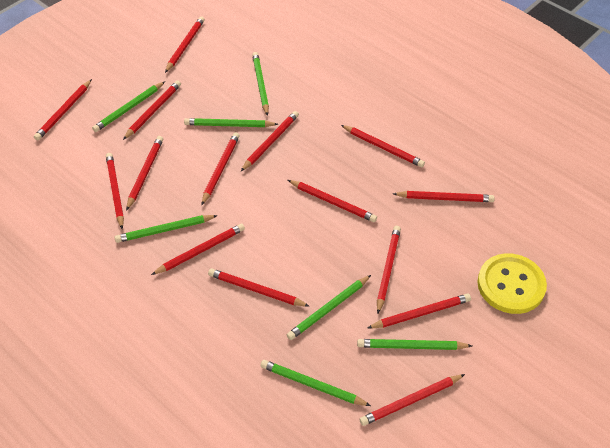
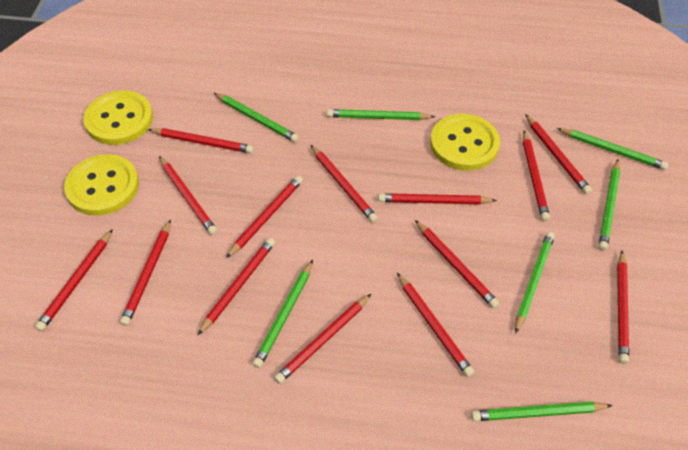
red pencil: [34,79,92,141] [106,153,124,229] [123,80,181,140] [126,136,163,211] [151,224,245,275] [165,16,205,73] [201,132,240,205] [208,268,310,307] [240,111,299,172] [288,180,377,222] [341,125,425,167] [360,374,465,426] [368,293,471,329] [377,226,401,314] [393,191,495,202] = 15 -> [35,229,113,331] [120,219,171,326] [148,128,254,153] [159,156,217,235] [198,238,275,335] [226,176,303,258] [274,294,371,384] [311,145,378,222] [378,193,497,205] [397,273,474,377] [415,220,500,308] [523,131,550,221] [525,114,592,194] [617,251,629,364] = 14
yellow button: [478,253,547,314] = 1 -> [64,154,139,216] [83,91,153,145] [430,114,500,171] = 3

